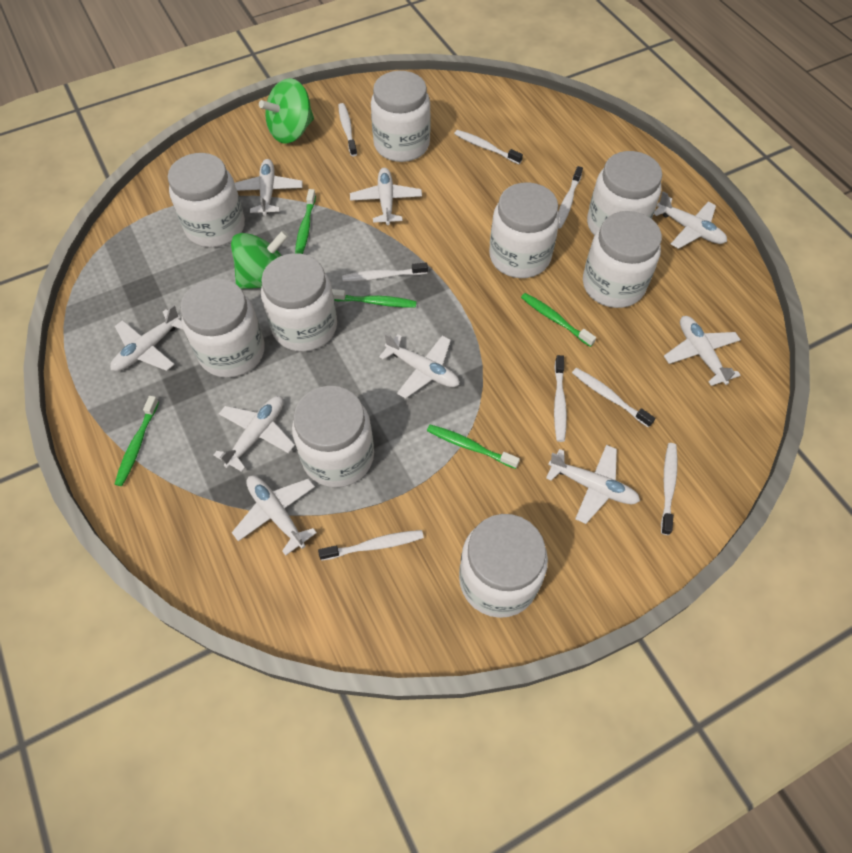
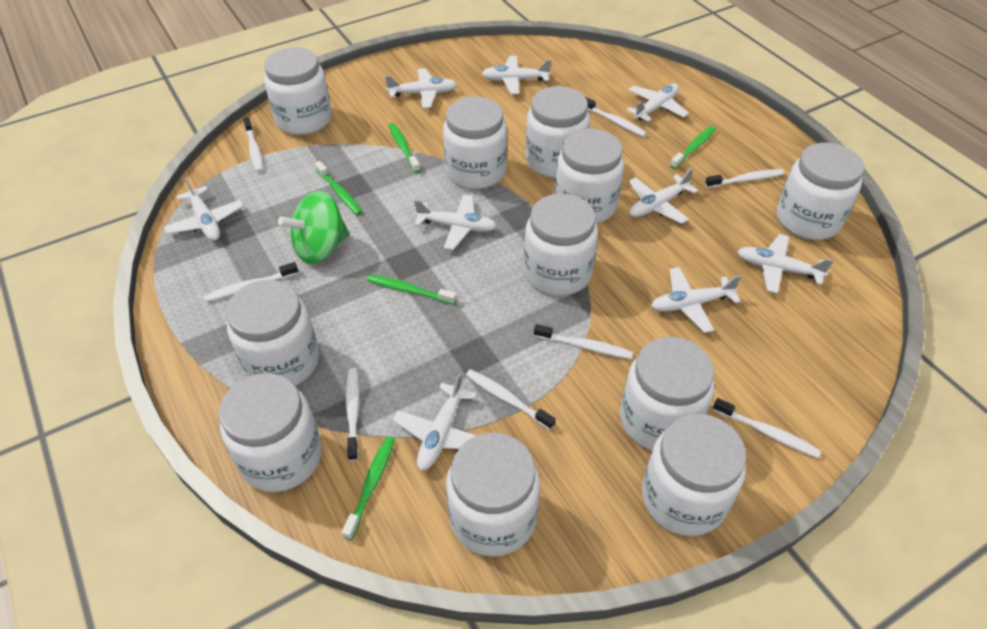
green spinning top: [231,230,288,289] [259,78,314,144] = 2 -> [278,191,349,264] = 1
white jar: [168,153,245,248] [180,278,265,378] [261,253,337,352] [292,386,374,487] [371,71,431,162] [459,514,548,618] [489,182,559,278] [583,211,662,308] [587,151,662,236] = 9 -> [219,373,322,492] [226,280,319,386] [264,47,332,135] [443,97,507,189] [446,433,540,557] [524,194,598,296] [526,86,590,178] [555,129,624,224] [620,337,714,451] [642,414,746,536] [777,143,864,240] = 11

